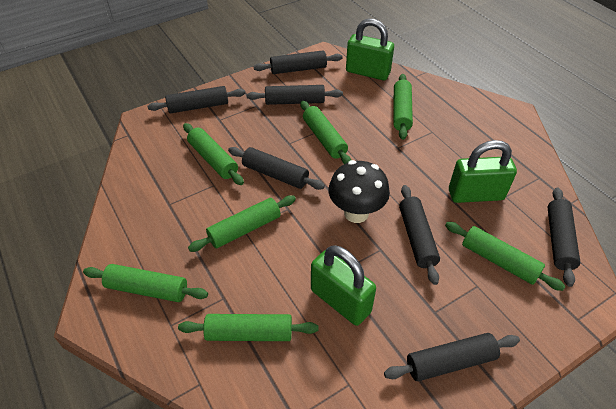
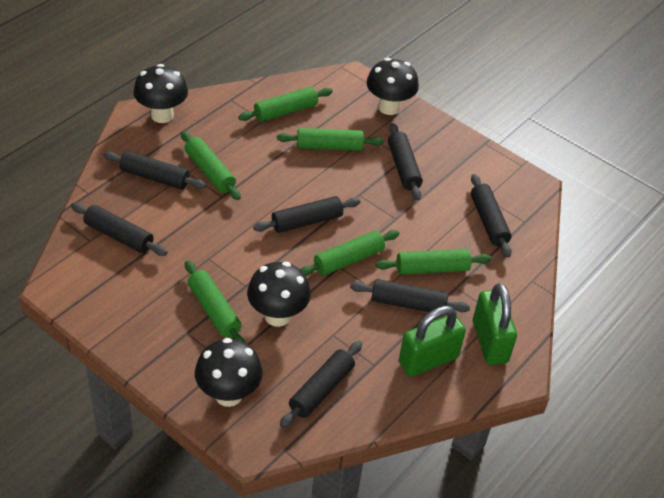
black mushroom: [329,160,390,223] = 1 -> [134,64,188,123] [195,338,263,407] [247,262,311,327] [367,58,419,115] = 4
green padlock: [311,245,376,326] [346,19,394,80] [449,140,517,203] = 3 -> [399,306,466,377] [473,283,517,365] = 2
green rolling pin: [83,264,208,302] [178,314,318,341] [183,123,244,185] [188,195,296,252] [300,101,351,164] [393,74,413,140] [445,222,566,291] = 7 -> [181,131,241,200] [185,260,245,342] [238,87,333,122] [277,128,384,151] [300,230,399,276] [376,249,491,275] = 6

